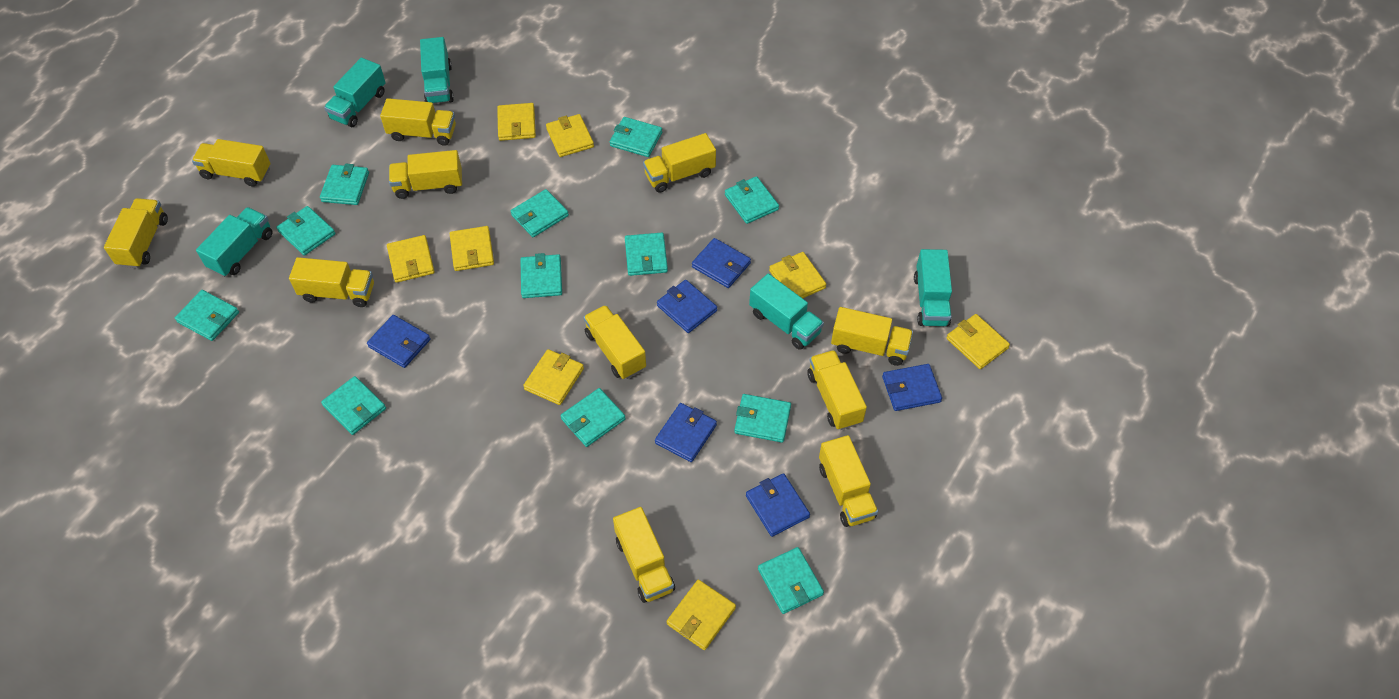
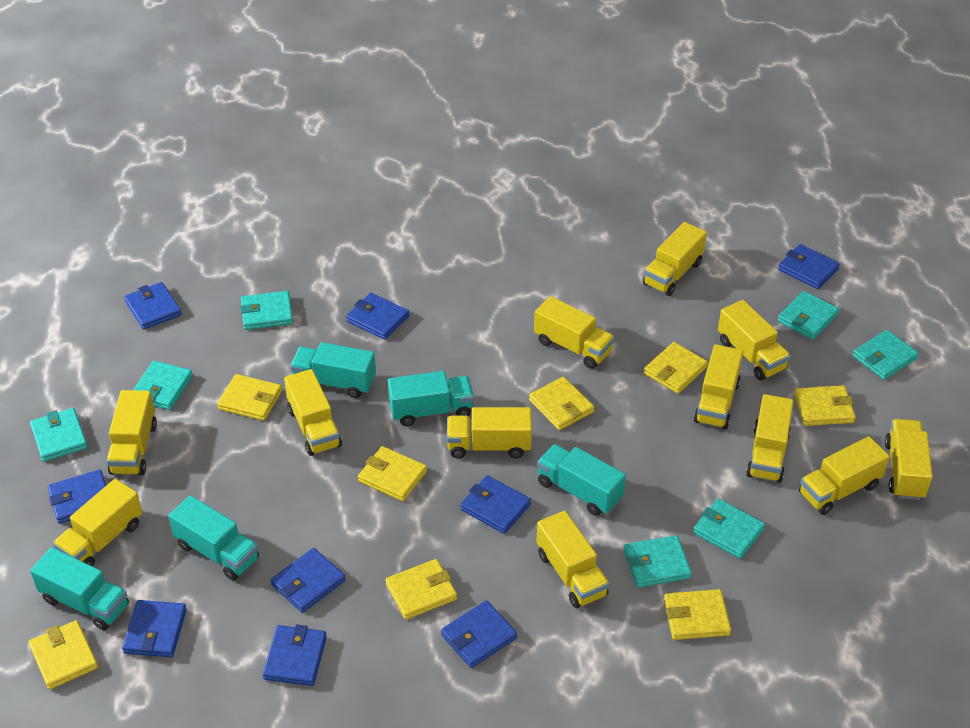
blue wallet: [367,315,431,368] [655,403,717,462] [657,280,717,333] [692,238,751,288] [746,473,810,537] [882,364,942,411] = 6 -> [48,470,106,524] [122,600,187,657] [124,282,182,330] [263,624,327,686] [271,548,346,613] [346,293,409,340] [441,600,517,668] [460,475,531,534] [778,244,840,289] = 9
turquoise wallet: [175,290,239,341] [276,206,335,256] [320,164,369,205] [321,376,386,435] [511,189,569,237] [520,253,562,298] [561,388,626,447] [610,117,662,157] [625,233,668,276] [725,176,779,224] [734,394,791,443] [758,547,824,614] = 12 -> [30,408,88,462] [133,361,193,410] [240,291,293,330] [624,535,692,588] [693,498,765,559] [778,291,839,340] [853,330,919,380] = 7
yellow truck: [104,198,168,268] [192,139,271,187] [289,257,374,307] [380,98,456,146] [389,150,462,199] [584,305,646,379] [613,507,675,603] [643,133,716,193] [807,350,867,430] [819,435,878,527] [831,307,913,366] = 11 -> [53,479,142,567] [106,390,157,475] [284,369,342,456] [447,407,532,459] [534,296,615,369] [537,511,609,608] [643,222,707,296] [694,344,743,429] [718,300,791,381] [746,394,794,483] [799,436,889,515] [885,419,933,500] = 12

